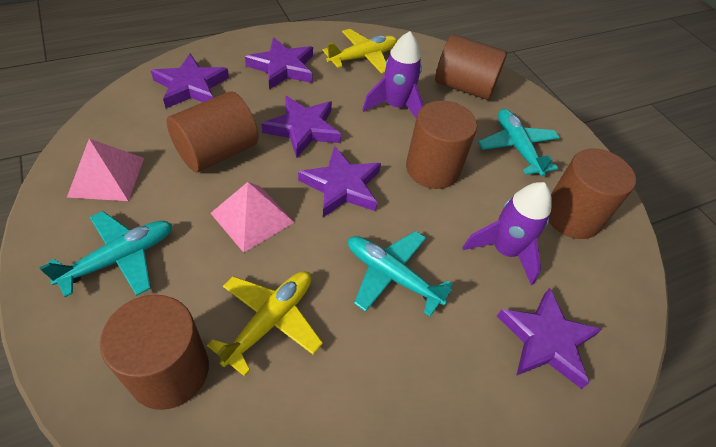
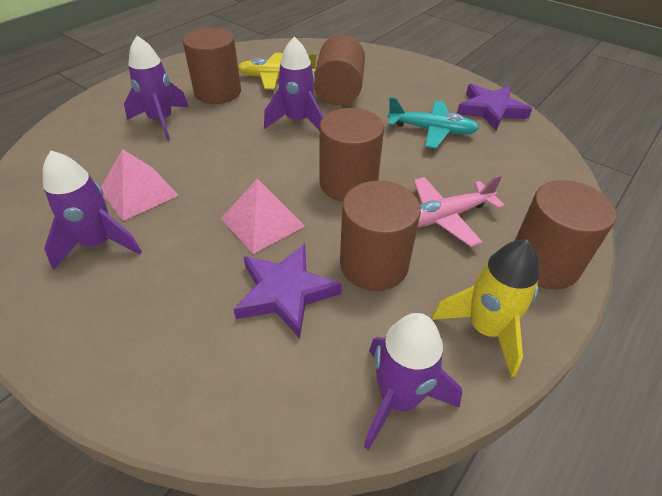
pink plane: none = 0 -> [414,175,505,247] = 1
purple rocket: [363,31,424,118] [463,182,552,285] = 2 -> [43,151,142,270] [124,36,189,140] [264,36,324,130] [364,313,462,450] = 4
purple star: [151,54,229,108] [245,37,313,90] [262,96,341,158] [298,146,381,217] [497,288,602,389] = 5 -> [233,244,342,339] [457,84,532,130] = 2
turquoise plane: [39,211,172,297] [348,231,453,316] [478,109,560,176] = 3 -> [387,97,479,149] = 1
yellow plane: [207,271,323,376] [322,29,397,74] = 2 -> [238,53,316,89] = 1
yellow rocket: none = 0 -> [432,239,540,377] = 1

